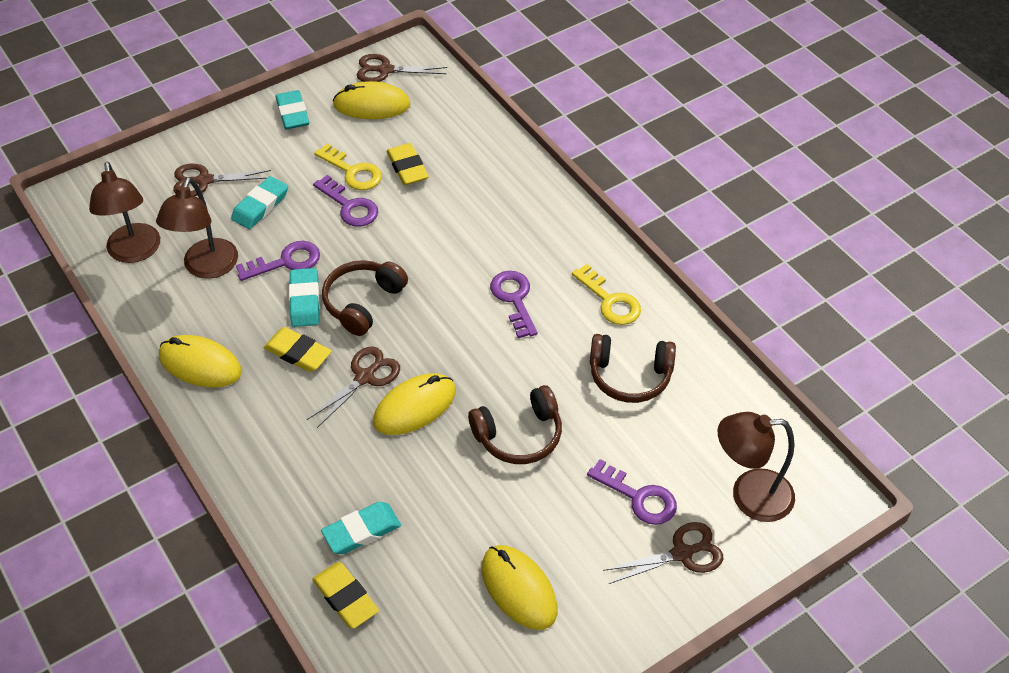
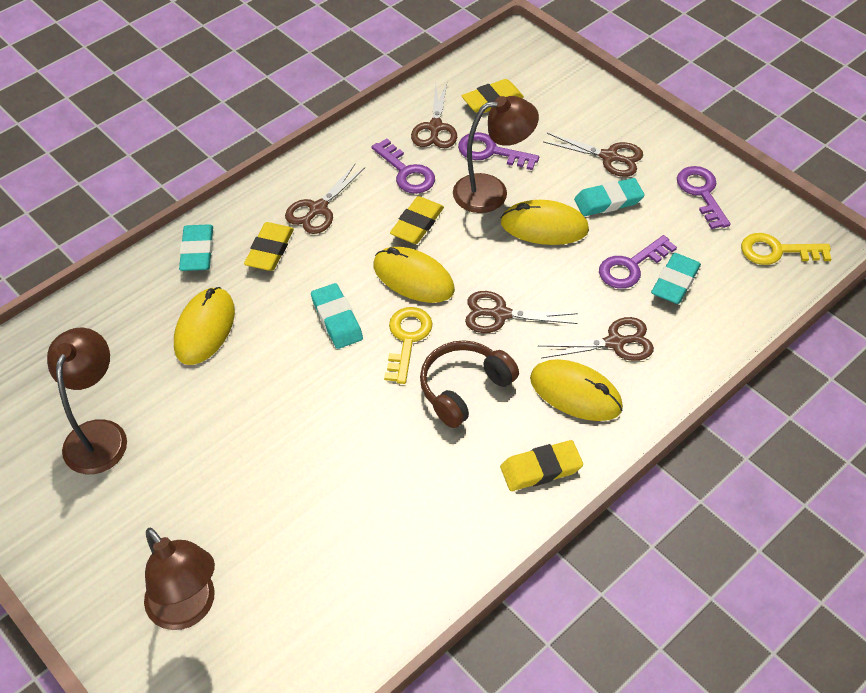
brown headphones: [322,260,408,336] [468,385,562,464] [590,334,676,403] = 3 -> [420,340,519,428] = 1
brown scissors: [173,164,271,196] [307,346,400,428] [357,54,447,82] [603,522,723,584] = 4 -> [285,164,365,234] [411,83,457,148] [465,291,578,333] [539,317,654,361] [543,133,643,177] = 5
yellow eraser: [264,327,332,372] [312,562,379,629] [386,143,429,185] = 3 -> [244,222,294,271] [390,196,444,244] [462,79,524,113] [500,440,583,491] = 4

